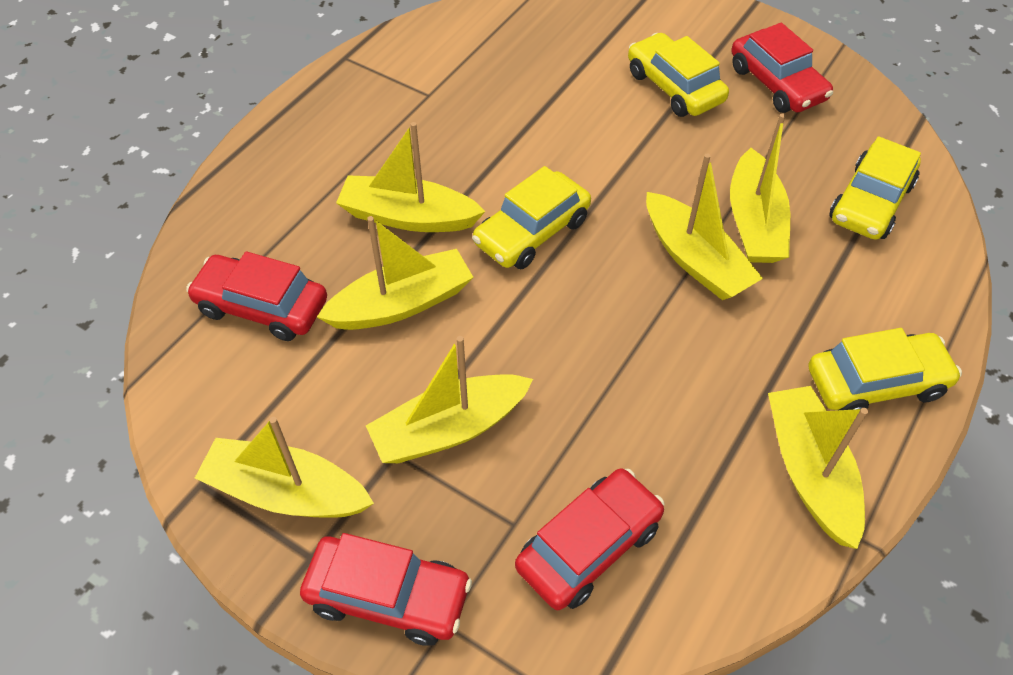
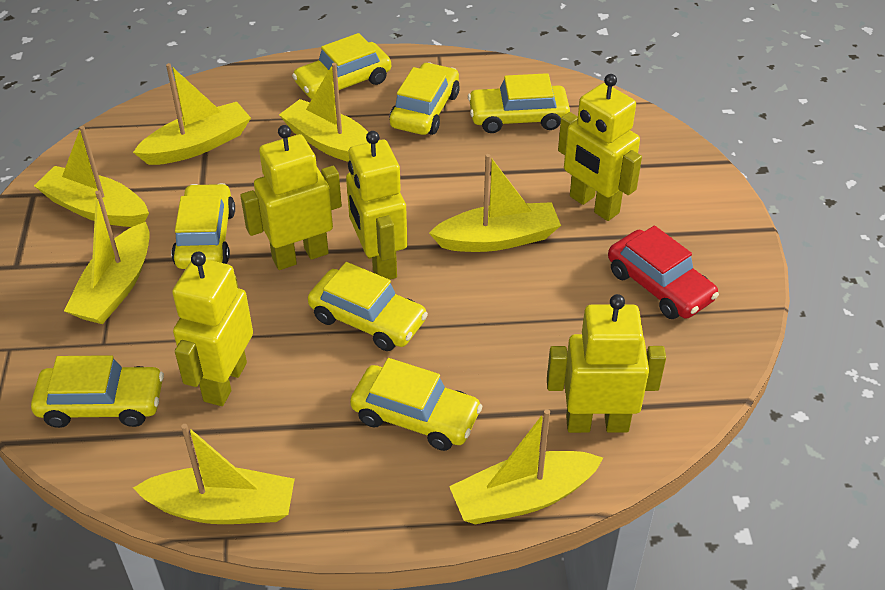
red car: [186,251,327,341] [300,533,472,646] [515,469,665,610] [731,23,833,113] = 4 -> [608,225,719,319] = 1
yellow car: [472,166,591,269] [628,33,729,117] [808,328,962,410] [829,136,921,240] = 4 -> [31,355,164,428] [171,183,235,269] [292,33,391,99] [308,262,428,351] [350,358,482,451] [390,62,460,135] [468,73,570,133] = 7
yellow robot: none = 0 -> [172,252,253,406] [240,125,342,270] [346,131,407,280] [547,294,666,433] [558,74,642,221] = 5

